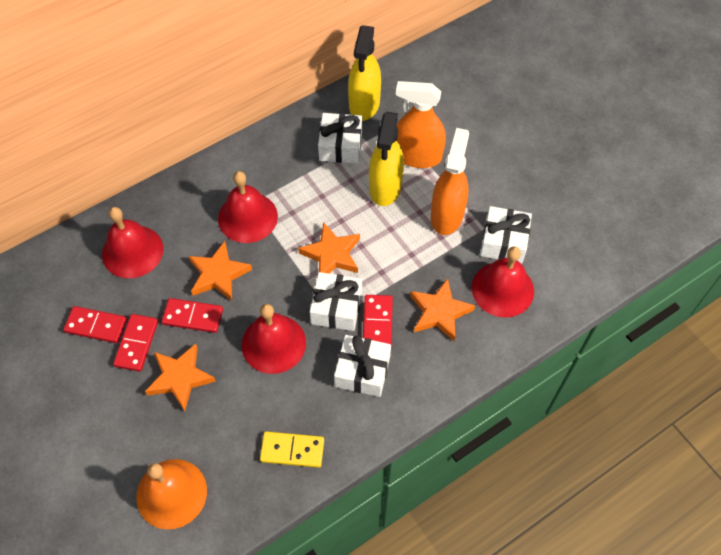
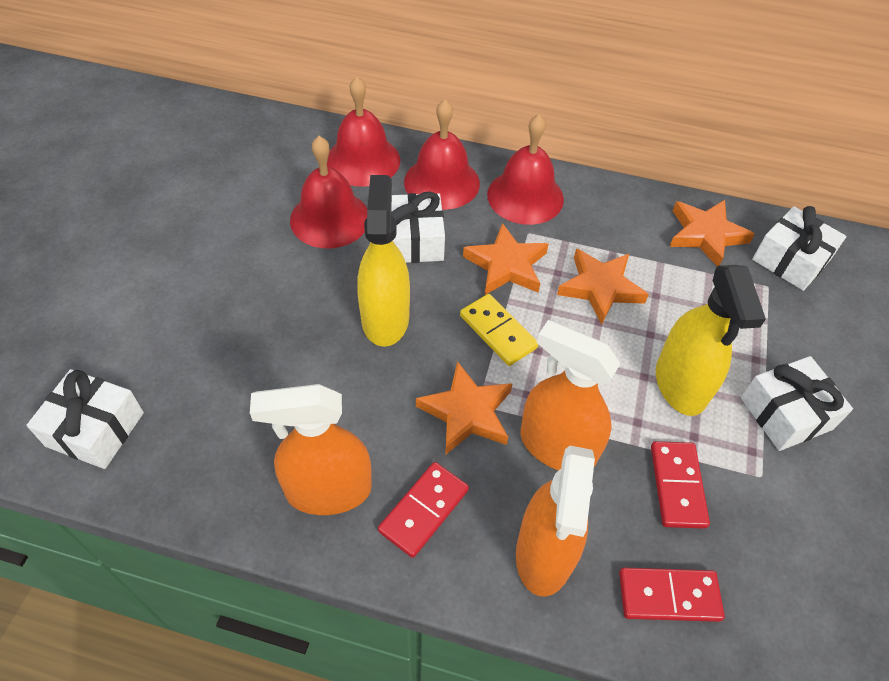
orange bell: [136,459,207,530] = 1 -> none = 0
orange spray bottle: [396,81,446,168] [431,128,469,235] = 2 -> [250,384,372,515] [516,446,595,596] [520,320,620,470] = 3
red domino: [63,306,127,343] [113,314,158,372] [161,298,223,333] [363,295,393,344] = 4 -> [378,462,469,558] [619,568,725,622] [651,441,710,529] = 3

